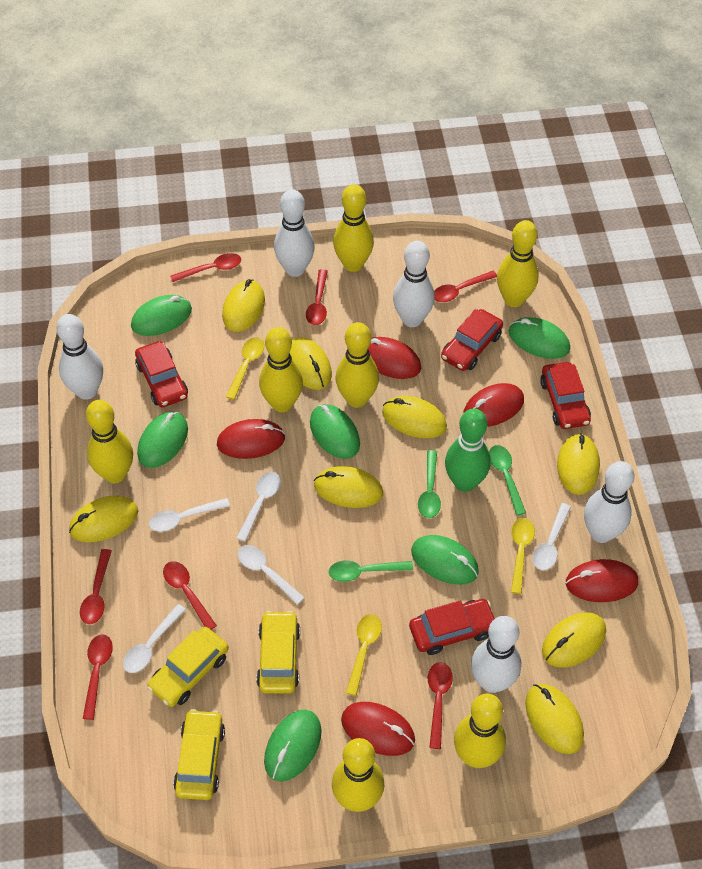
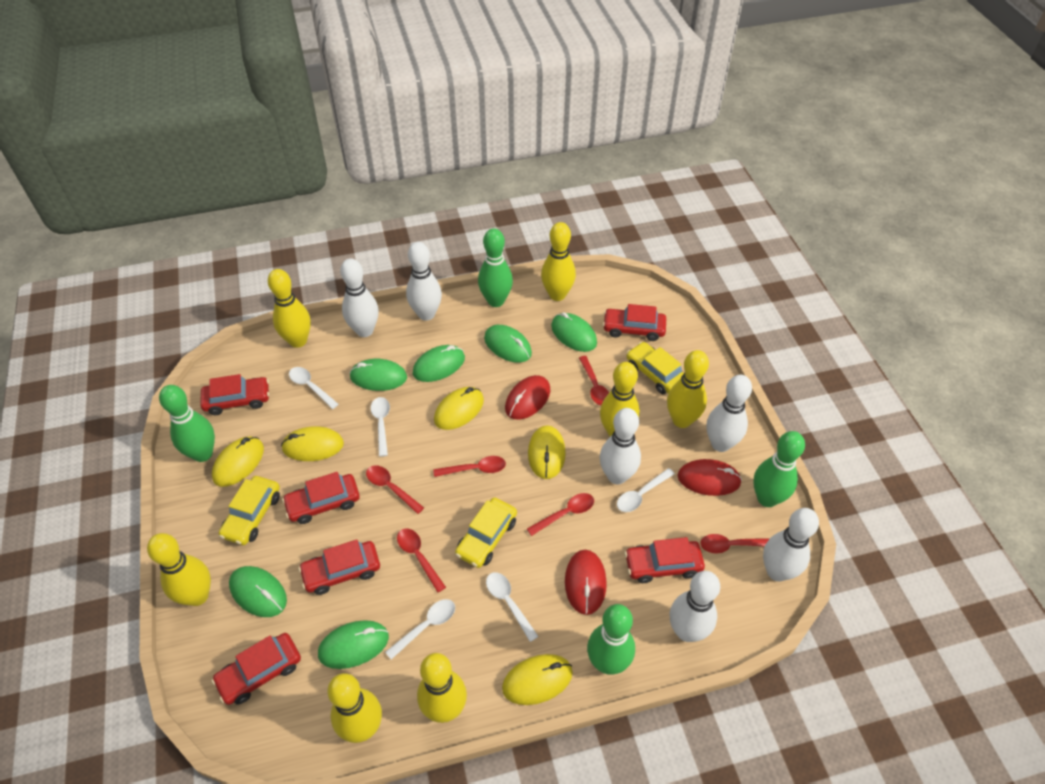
green bowling pin: [445,409,491,492] = 1 -> [159,385,215,462] [478,228,513,307] [587,604,635,675] [753,431,805,507] = 4
green spoon: [328,560,413,582] [418,450,441,518] [489,445,526,515] = 3 -> none = 0
red car: [135,341,188,407] [409,599,495,655] [441,309,503,371] [540,362,591,429] = 4 -> [200,374,269,415] [212,633,301,705] [282,472,360,524] [299,539,380,595] [603,304,666,341] [625,537,705,583] = 6
red mouse: [217,419,285,459] [341,702,415,756] [368,337,421,379] [463,383,524,427] [566,559,638,602] = 5 -> [505,375,550,420] [565,550,607,615] [677,459,742,496] = 3
red spoon: [80,549,112,624] [83,634,113,720] [163,561,217,630] [170,253,241,282] [306,269,328,325] [428,662,453,749] [434,271,497,302] = 7 -> [366,465,424,514] [397,529,446,593] [433,456,506,477] [527,493,594,536] [579,356,609,405] [700,534,770,554] = 6
white bowling pin: [56,314,103,400] [274,189,315,277] [393,241,435,327] [471,616,521,693] [584,461,634,543] = 5 -> [340,258,379,337] [406,242,442,321] [600,408,641,485] [670,571,720,642] [707,375,752,452] [763,508,819,581] = 6
yellow mouse: [69,496,138,542] [222,279,265,332] [289,337,332,390] [314,466,383,508] [382,396,447,438] [525,684,584,754] [542,612,606,667] [557,433,600,495] = 8 -> [212,437,264,487] [281,426,344,461] [434,387,484,430] [502,654,573,705] [528,425,566,479] = 5
yellow spoon: [226,337,264,400] [346,614,382,696] [511,518,535,594] = 3 -> none = 0

